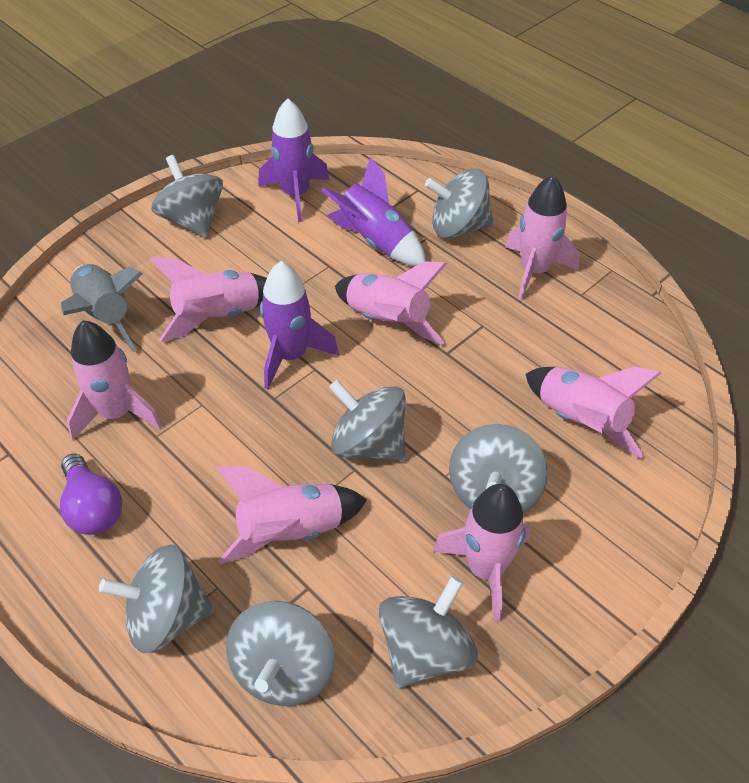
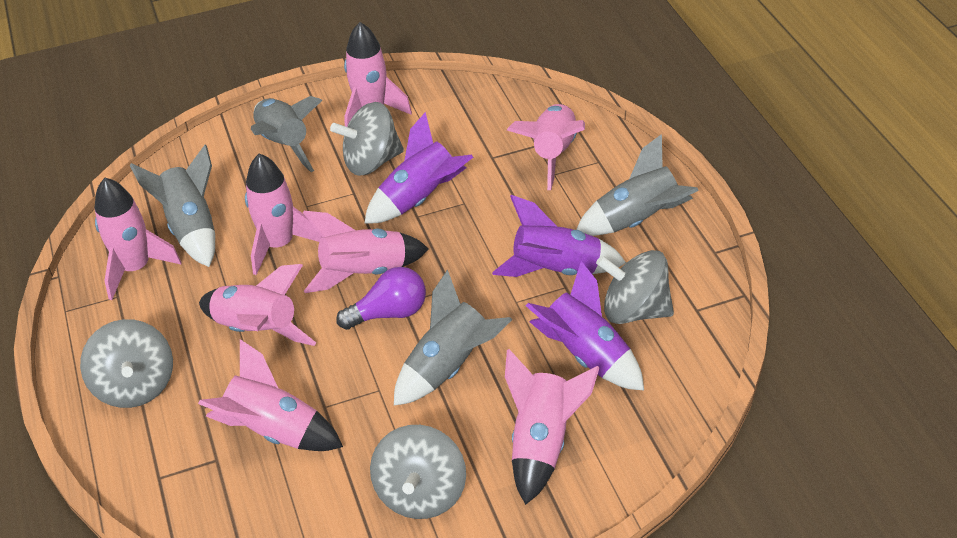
grey rocket: [61,264,143,353] = 1 -> [129,145,215,267] [251,96,323,172] [394,270,512,406] [576,134,699,236] = 4
grey spinning top: [99,544,214,653] [152,155,223,238] [226,601,335,706] [329,380,406,461] [378,576,478,688] [425,169,494,238] [449,424,548,513] = 7 -> [80,319,173,408] [330,102,404,176] [370,425,466,519] [596,250,674,324] = 4
pink rocket: [67,320,162,440] [150,257,267,342] [216,466,367,564] [335,261,447,345] [432,484,530,623] [505,175,579,300] [526,366,661,459] = 7 -> [95,178,182,300] [198,339,343,451] [199,264,316,346] [245,153,322,275] [303,211,429,293] [344,22,412,127] [505,349,600,505] [507,104,585,190] = 8

